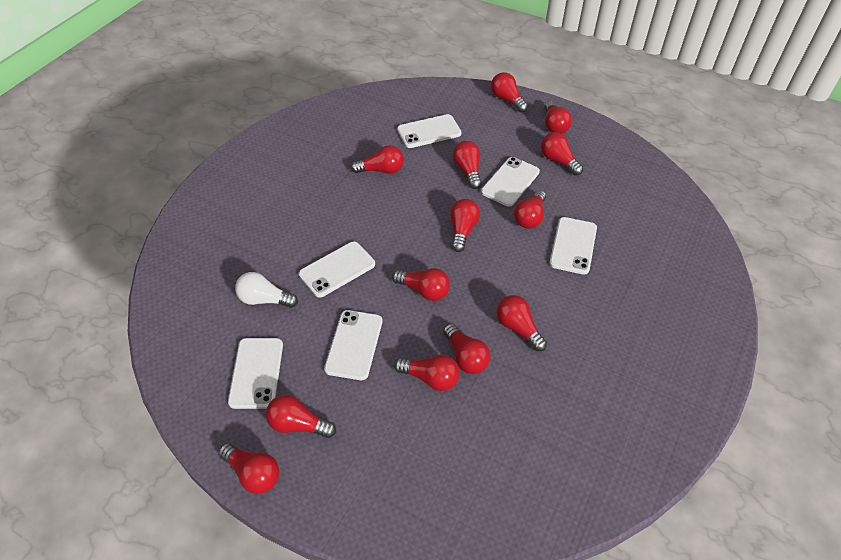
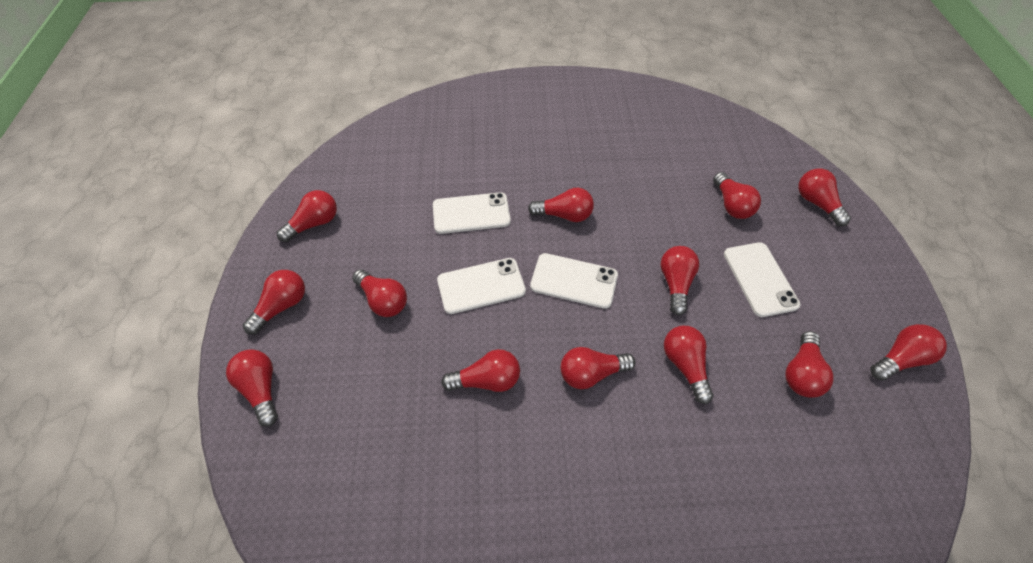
white light bulb: [235,272,298,308] = 1 -> none = 0
white phone: [228,338,283,409] [299,241,375,298] [324,310,382,380] [397,114,461,148] [481,157,540,207] [550,217,597,275] = 6 -> [433,192,511,234] [437,258,526,314] [530,253,618,309] [724,242,801,317] = 4

